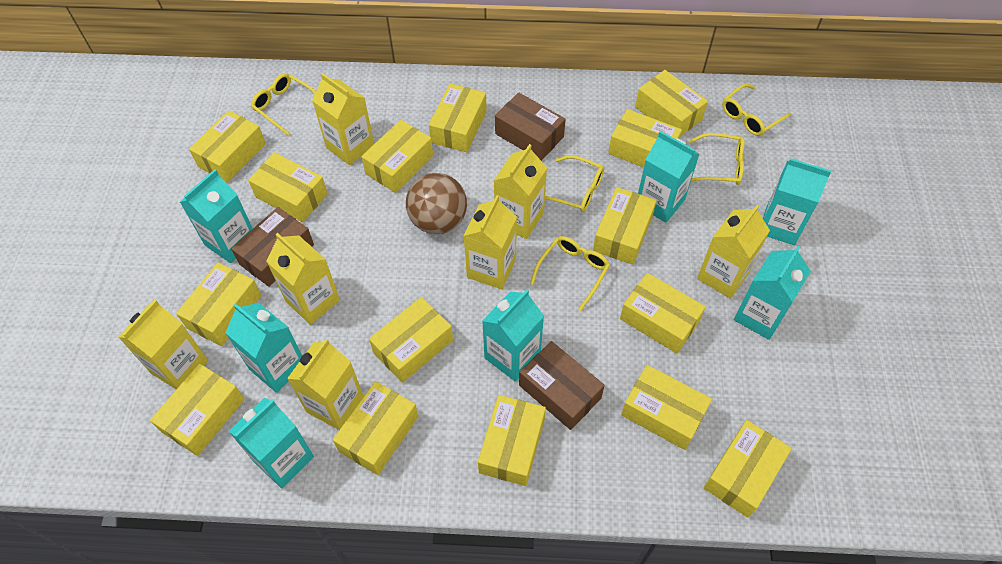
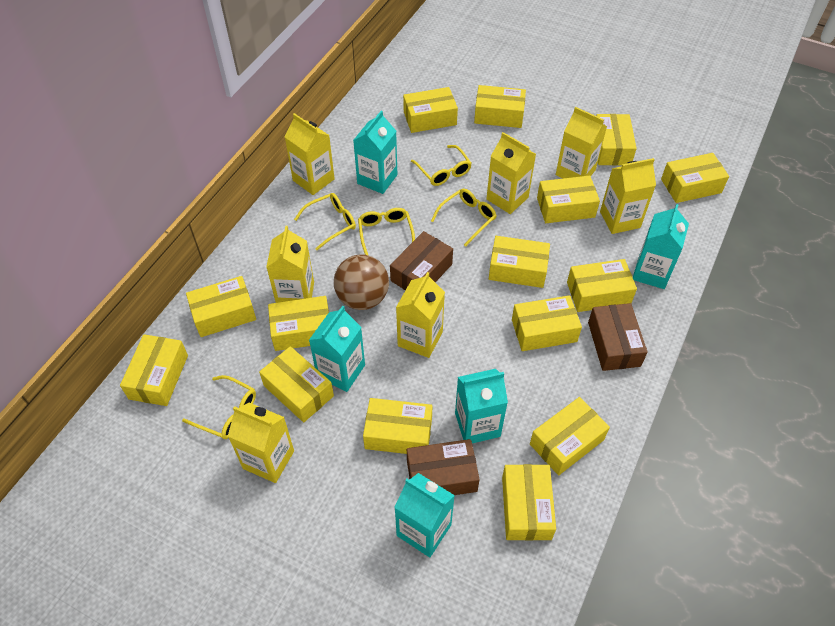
turquoise carton: [180,169,253,263] [225,303,302,393] [228,398,314,488] [482,289,544,382] [638,131,699,223] [734,246,811,340] [763,158,831,245] = 7 -> [309,306,365,392] [353,110,397,194] [394,473,455,557] [455,369,508,443] [633,204,689,289] = 5

